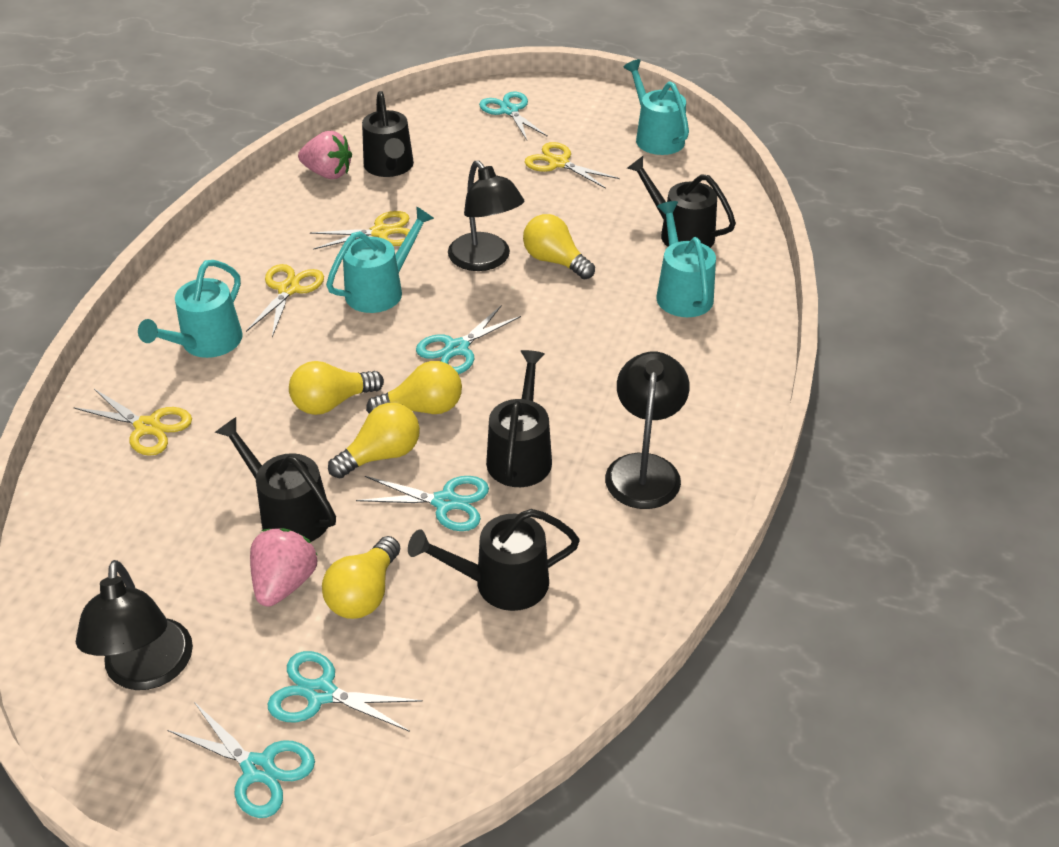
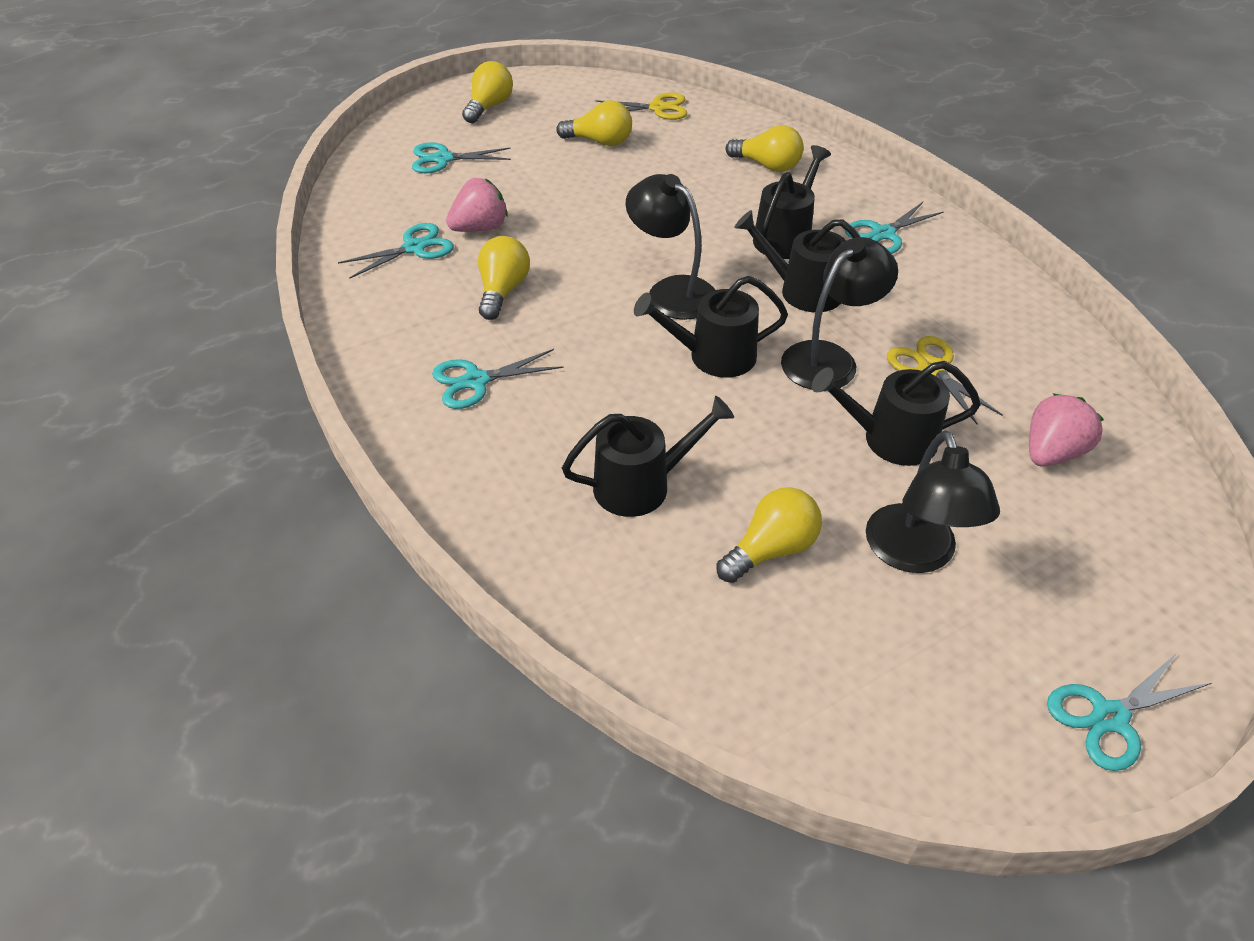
turquoise watering can: [138,260,243,358] [326,206,434,313] [623,59,689,155] [656,201,716,317] = 4 -> none = 0
yellow scissors: [73,389,192,456] [246,264,324,337] [310,211,410,250] [525,142,620,189] = 4 -> [595,92,687,120] [887,336,1003,424] = 2

